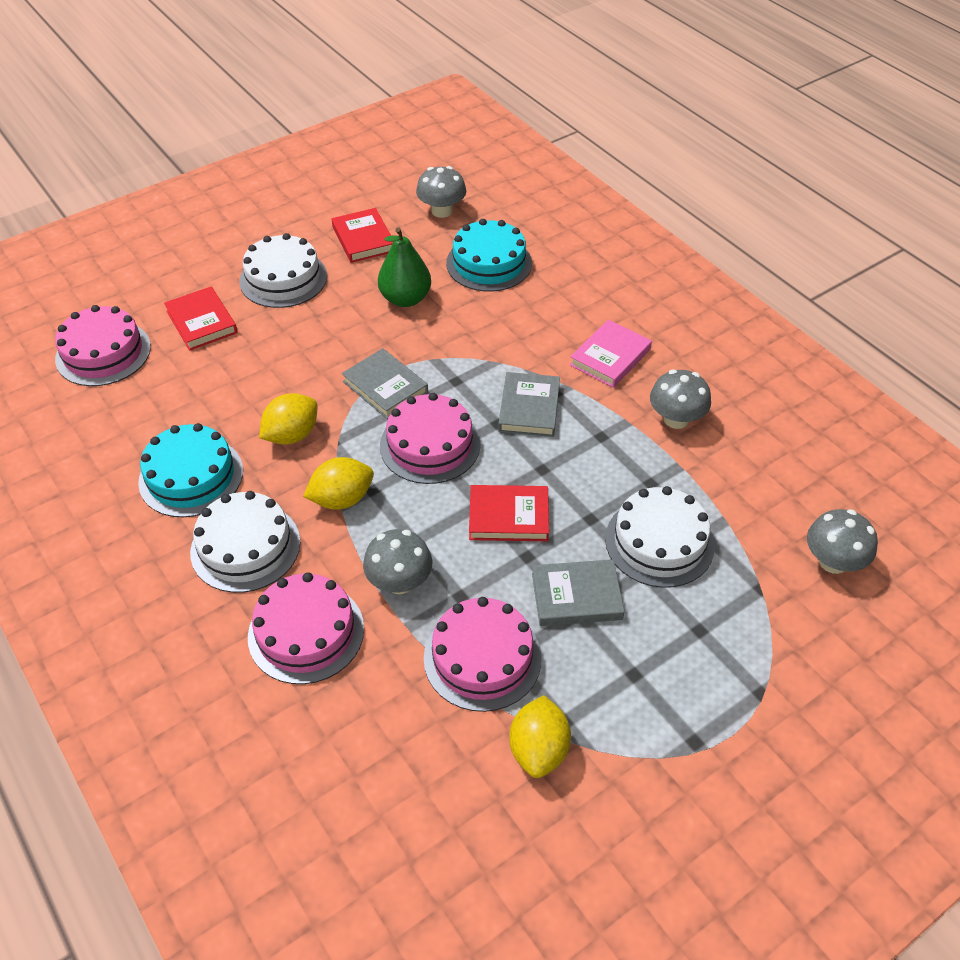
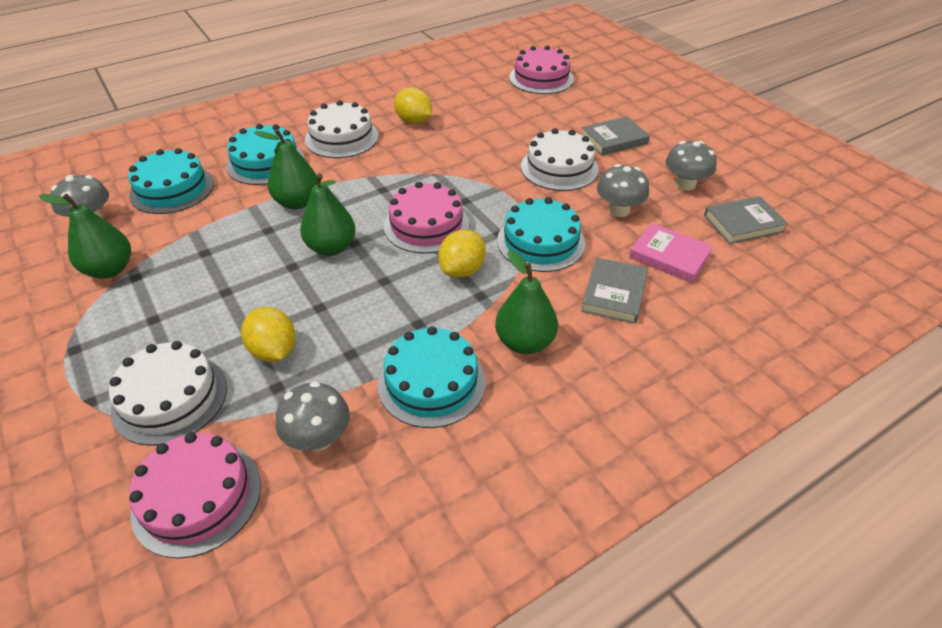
green pear: [378,227,431,307] = 1 -> [39,194,131,278] [254,129,318,209] [300,173,356,256] [495,250,558,354] = 4
pink cake: [55,305,151,386] [248,572,364,684] [380,393,481,484] [424,597,542,712] = 4 -> [129,433,261,559] [384,182,469,254] [509,45,574,94] = 3
red book: [164,287,238,351] [332,208,394,263] [469,485,549,541] = 3 -> none = 0
turquoise cake: [138,423,243,517] [446,219,532,292] = 2 -> [128,148,214,214] [226,124,304,185] [377,326,486,428] [497,197,585,272] = 4

